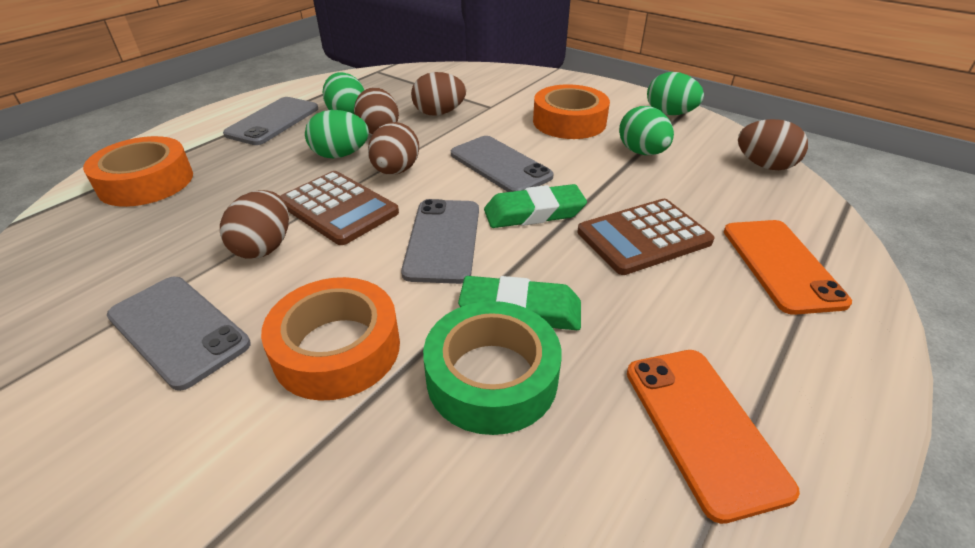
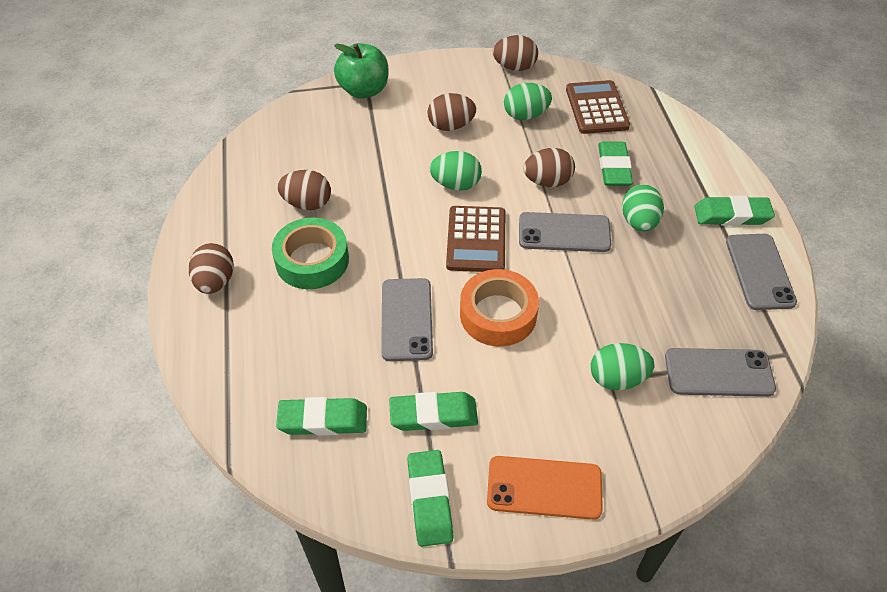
green apple: none = 0 -> [334,43,388,99] = 1
green eraser: [458,276,581,330] [484,184,587,228] = 2 -> [276,397,367,436] [389,392,478,431] [407,450,453,547] [598,141,633,186] [694,196,775,226] = 5
orange phone: [627,350,800,524] [724,220,852,315] = 2 -> [487,456,603,520] = 1
orange tape: [83,136,193,207] [261,277,400,401] [533,84,610,139] = 3 -> [460,269,539,347] = 1

